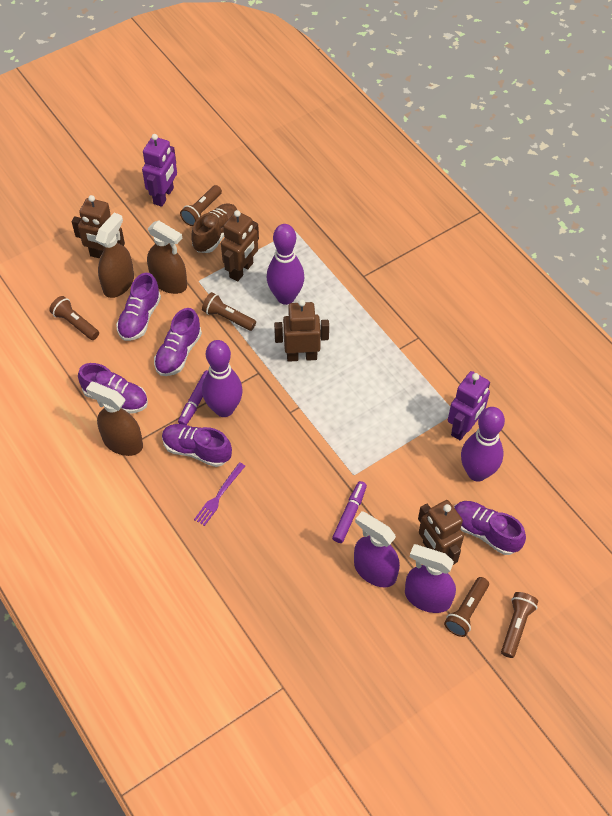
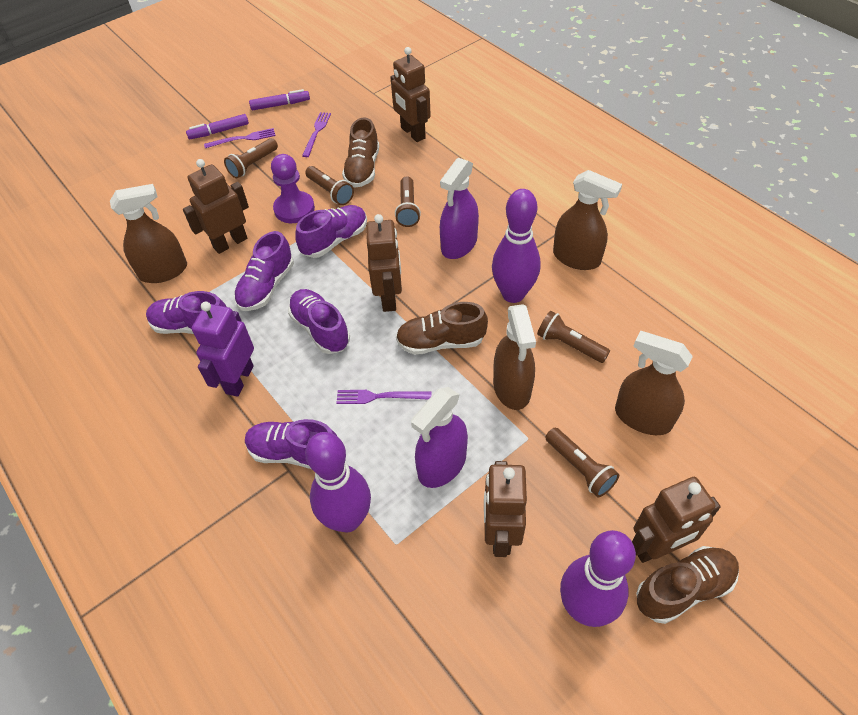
brown robot: [72,195,125,258] [221,210,259,282] [274,299,329,362] [418,500,464,565] = 4 -> [183,159,249,254] [366,214,402,312] [390,47,431,142] [484,461,527,557] [632,477,721,563] = 5
brown shoe: [191,203,238,253] = 1 -> [342,117,379,188] [396,302,488,355] [636,546,739,624] = 3
brown spray bottle: [86,382,143,456] [96,212,134,298] [147,220,187,294] = 3 -> [110,184,187,283] [493,304,536,410] [553,170,622,270] [615,331,693,435] = 4
purple fork: [194,462,245,526] = 1 -> [204,128,276,148] [302,112,331,157] [336,390,432,404] = 3
purple pawn: none = 0 -> [271,154,315,223] = 1
purple robot: [142,134,177,207] [448,371,490,441] = 2 -> [192,301,254,397] = 1

